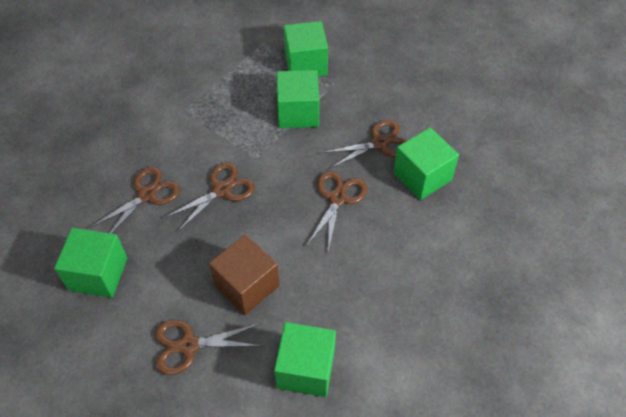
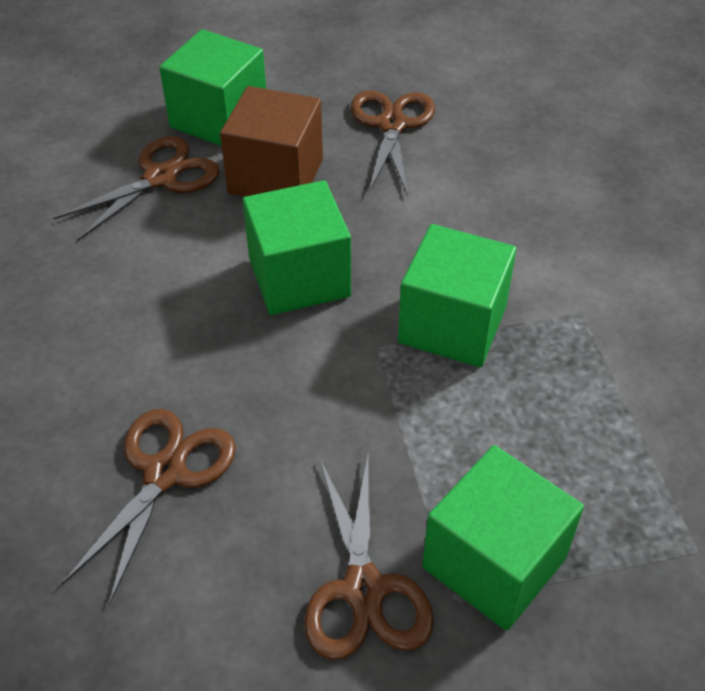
brown scissors: [89,167,180,234] [155,320,262,375] [163,162,255,232] [307,171,367,251] [321,120,408,169] = 5 -> [53,136,220,241] [62,409,236,605] [304,456,434,660] [351,91,435,196] = 4
green cube: [54,228,127,298] [274,322,336,397] [276,70,319,128] [284,21,328,76] [393,127,459,200] = 5 -> [159,29,266,146] [243,180,351,315] [398,224,516,367] [422,445,584,631] = 4

